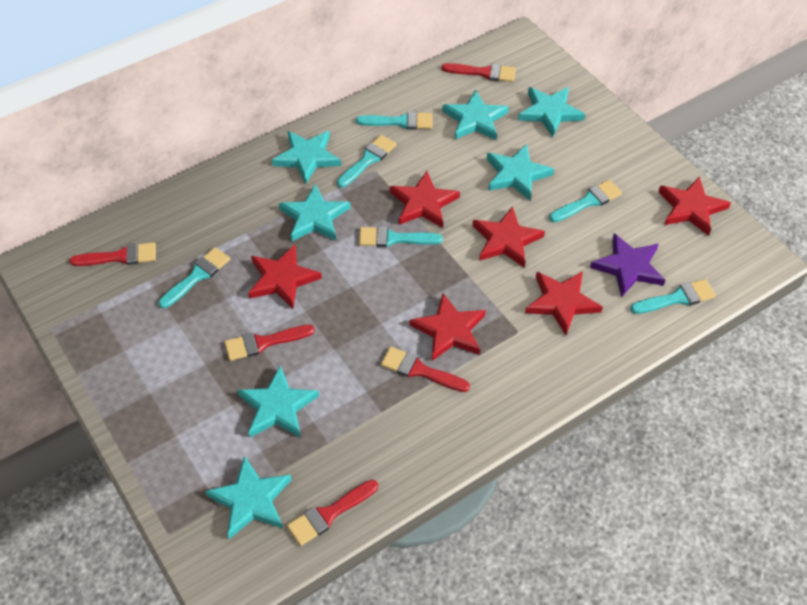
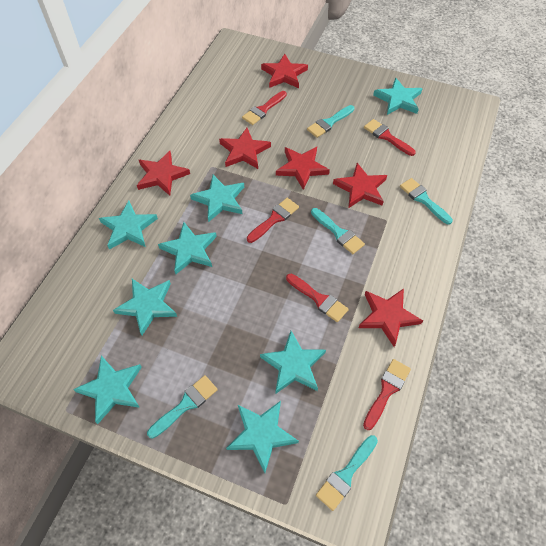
purple star: [590,233,665,297] = 1 -> none = 0
turquoise brush: [159,247,230,308] [337,135,396,188] [356,111,433,130] [359,226,443,247] [549,180,622,222] [630,279,716,314] = 6 -> [147,375,218,439] [307,105,354,138] [311,208,365,254] [316,435,378,511] [400,178,453,225] = 5
turquoise star: [205,456,292,539] [237,366,319,438] [272,131,341,184] [279,184,351,242] [442,89,509,140] [487,144,554,200] [518,87,585,137] = 7 -> [73,356,142,424] [99,201,158,250] [113,279,177,335] [158,222,217,274] [190,175,244,222] [226,401,299,473] [260,331,326,394] [373,78,422,115] = 8

